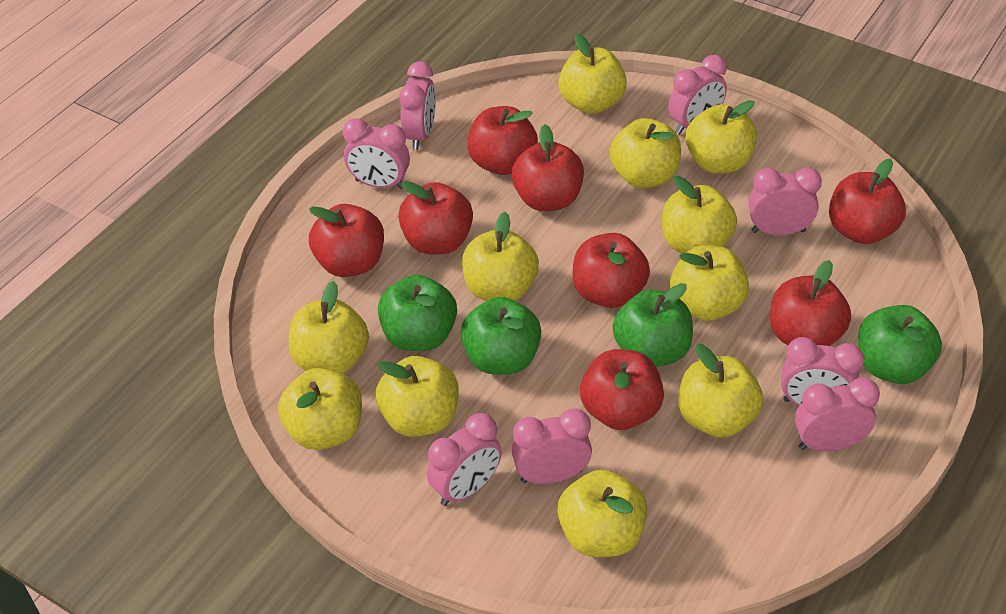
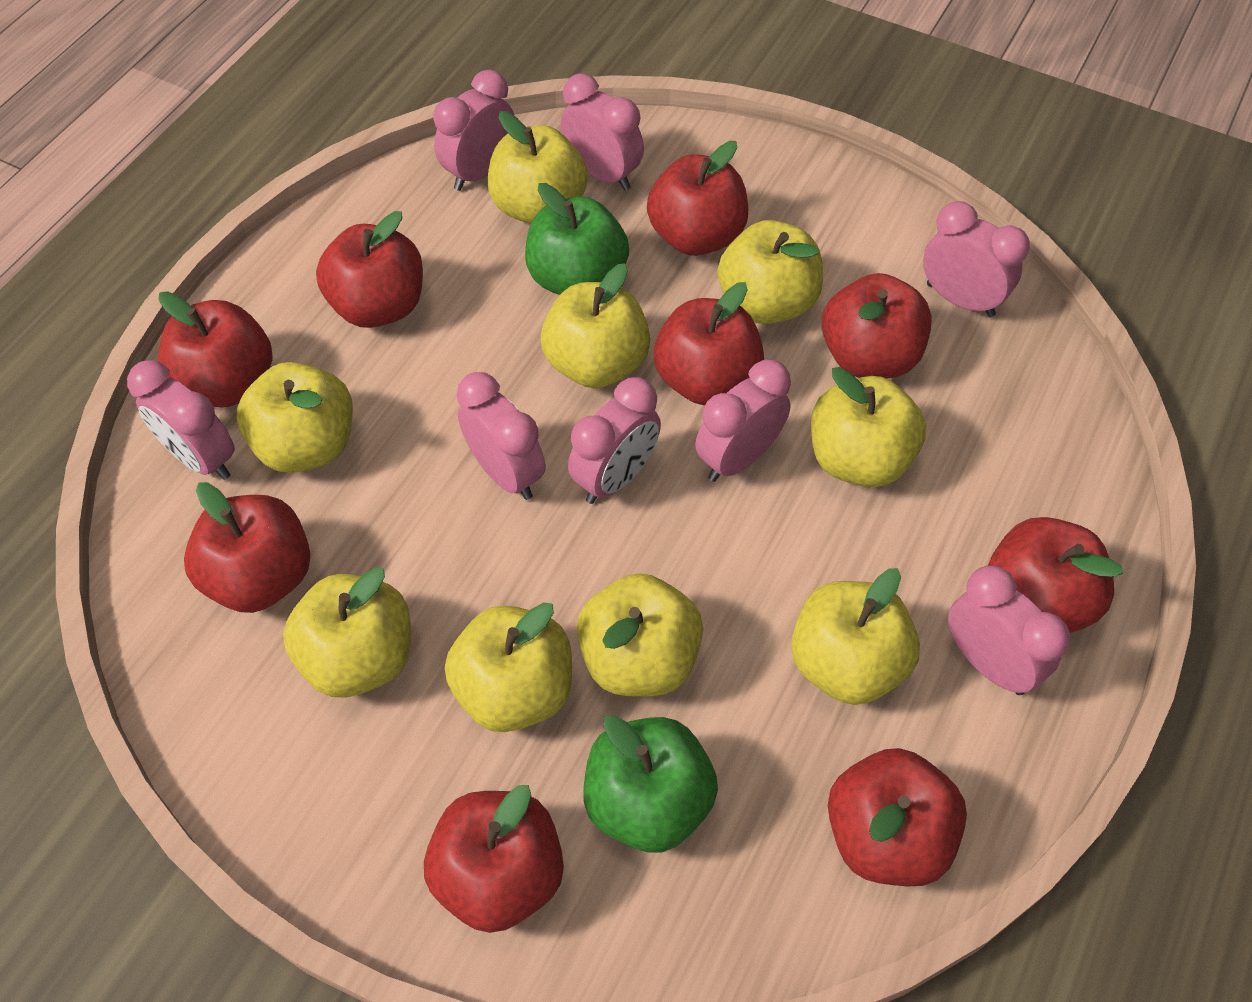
green apple: [378,275,457,351] [461,297,541,375] [613,283,693,367] [858,305,942,384] = 4 -> [525,183,629,295] [583,715,718,853] = 2
red apple: [309,204,384,277] [398,181,473,255] [467,106,538,175] [511,124,584,211] [573,233,650,308] [580,349,664,430] [770,260,851,346] [829,159,906,244] = 8 -> [158,291,272,408] [184,482,310,613] [316,211,423,328] [424,785,564,933] [647,141,748,256] [654,282,764,405] [822,273,932,379] [828,748,967,887] [988,517,1123,633] = 9
yellow apple: [278,368,362,450] [289,281,369,374] [375,356,459,437] [462,212,539,301] [557,470,647,557] [558,34,627,114] [610,118,681,188] [662,176,737,253] [670,245,749,321] [678,344,763,438] [686,100,757,173] = 11 -> [237,362,353,473] [283,567,411,698] [445,602,572,732] [488,111,588,224] [541,263,650,388] [577,573,703,697] [718,220,823,324] [791,568,920,705] [811,367,926,487] = 9

